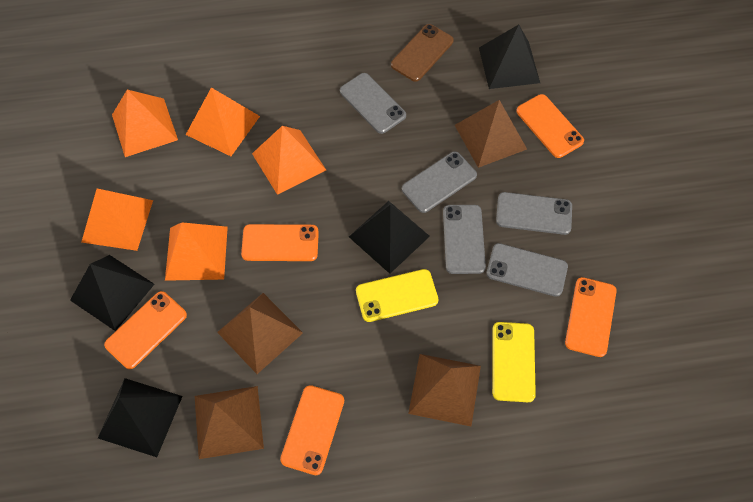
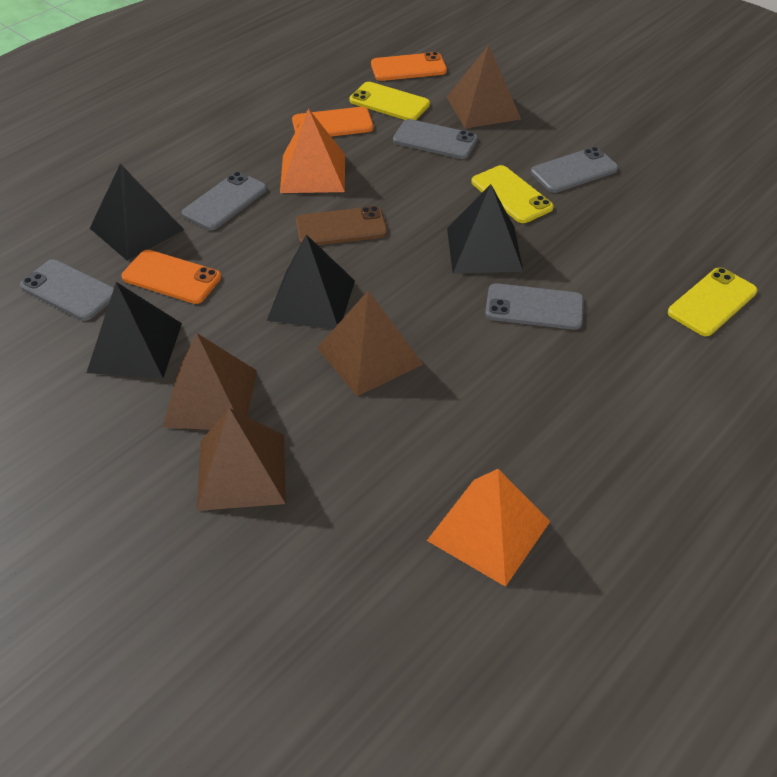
orange phone: [104,291,187,369] [241,224,319,261] [280,385,344,475] [516,94,584,158] [565,277,617,357] = 5 -> [121,250,221,304] [292,107,374,136] [371,52,447,81] = 3
orange pyramid: [81,189,153,251] [112,90,178,157] [165,222,228,281] [186,88,260,156] [252,126,326,195] = 5 -> [280,108,345,193] [427,469,550,587] = 2
yellow phone: [356,269,438,322] [492,322,536,402] = 2 -> [349,82,430,120] [471,165,554,223] [668,268,757,336] = 3

